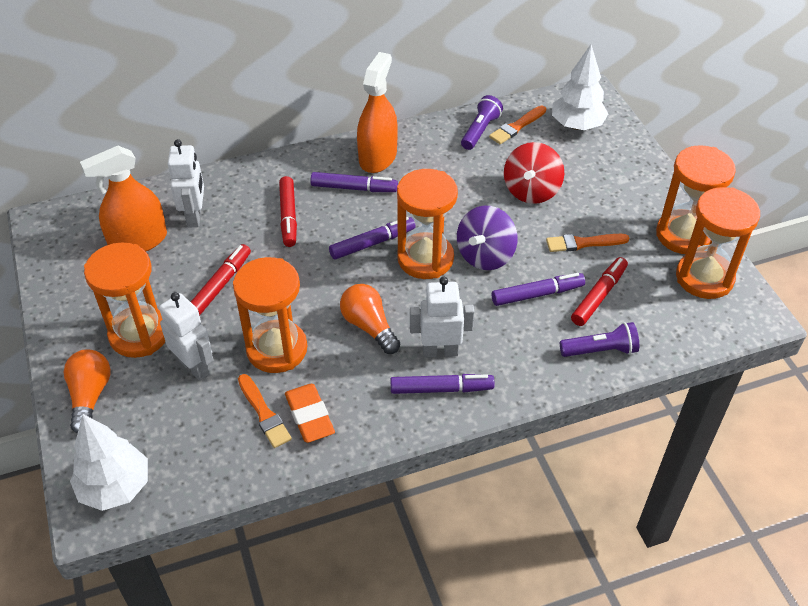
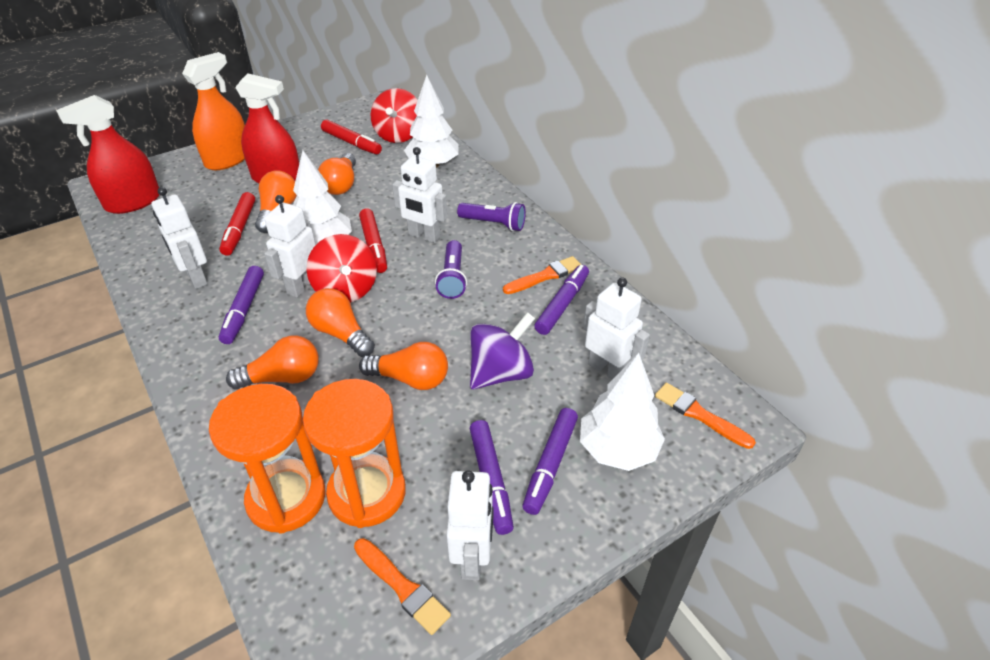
orange eraser: [285,384,335,443] = 1 -> none = 0
orange hourglass: [84,242,165,358] [233,257,307,373] [397,169,458,279] [656,145,736,254] [676,187,760,299] = 5 -> [209,384,326,534] [303,379,406,528] = 2
orange light bulb: [64,349,111,434] [340,284,400,354] = 2 -> [226,335,319,390] [255,170,297,233] [306,288,375,357] [318,153,356,195] [359,342,448,390] = 5
orange spray bottle: [80,146,167,251] [357,52,398,173] = 2 -> [182,52,245,170] = 1
red spinning top: [504,142,564,204] = 1 -> [306,234,377,303] [370,88,418,143] = 2
red spray bottle: none = 0 -> [56,95,159,214] [235,74,299,183] = 2
white robot: [159,292,213,381] [168,139,204,228] [410,277,474,358] = 3 -> [151,187,208,289] [264,195,316,298] [392,147,447,243] [447,470,493,580] [583,277,650,379] = 5
white tree: [70,414,148,511] [552,45,608,130] = 2 -> [293,150,352,244] [404,75,459,168] [580,353,665,471] = 3

